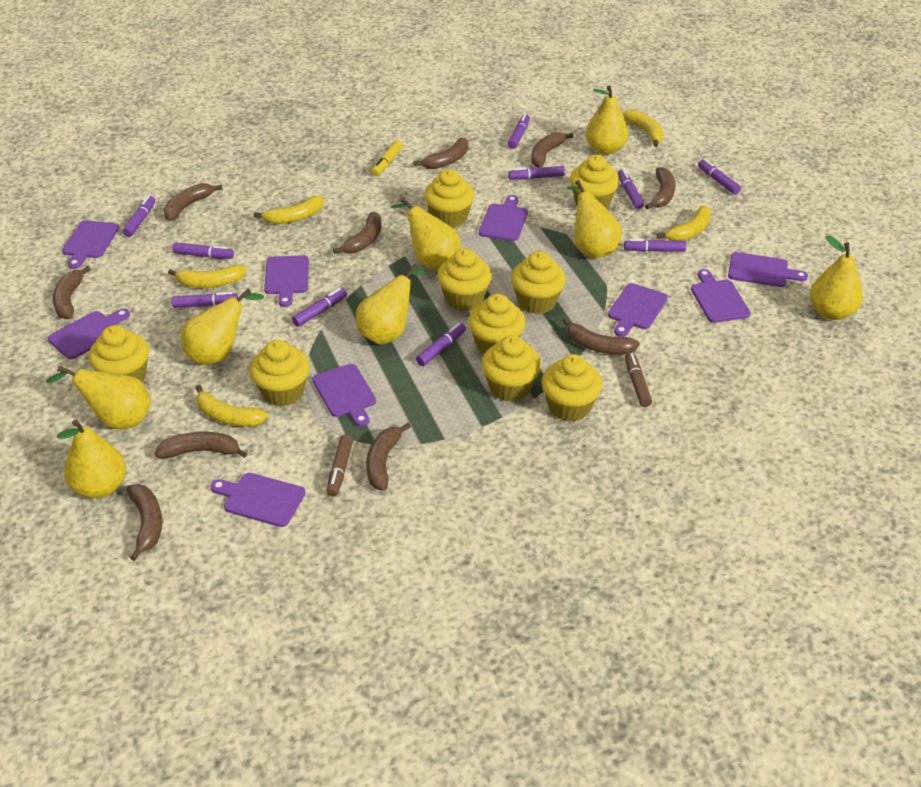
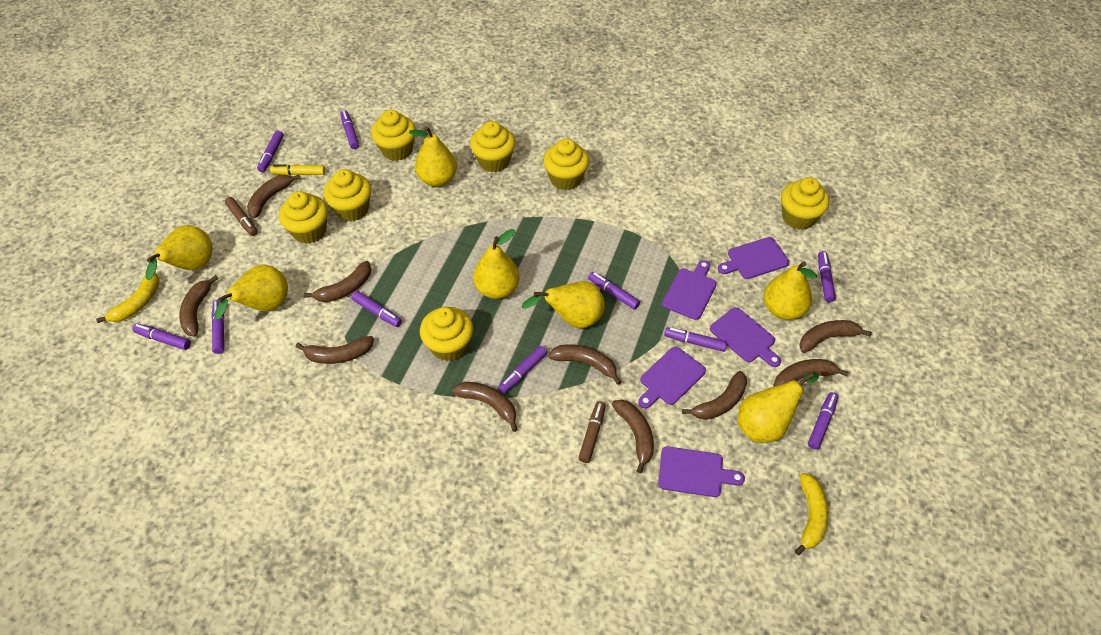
purple cutting board: [48,309,130,359] [62,220,119,269] [210,473,306,527] [264,255,309,307] [312,364,376,427] [479,195,528,241] [608,283,668,337] [691,269,751,323] [728,252,808,287] = 9 -> [638,346,706,409] [658,446,745,497] [662,260,717,320] [710,307,781,367] [718,237,790,279] = 5
yellow banana: [168,265,247,288] [195,385,268,427] [254,196,324,224] [622,109,664,147] [657,206,711,241] = 5 -> [96,273,160,323] [795,473,828,555] = 2
yellow cupcake: [89,325,149,382] [250,340,310,406] [424,169,474,228] [437,248,492,311] [468,294,526,354] [482,335,541,402] [511,251,566,314] [541,354,602,422] [570,154,620,209] = 9 -> [279,191,328,244] [323,169,371,222] [371,110,416,161] [420,307,473,361] [470,121,515,172] [543,138,589,190] [781,177,829,230] = 7
yellow pear: [46,366,151,429] [57,420,126,499] [181,288,264,365] [356,264,426,345] [391,197,461,270] [567,180,622,258] [586,85,628,155] [810,235,863,320] = 8 -> [146,225,213,280] [214,264,288,320] [409,126,457,187] [473,229,519,299] [522,281,605,328] [738,372,819,443] [764,261,817,320] = 7

